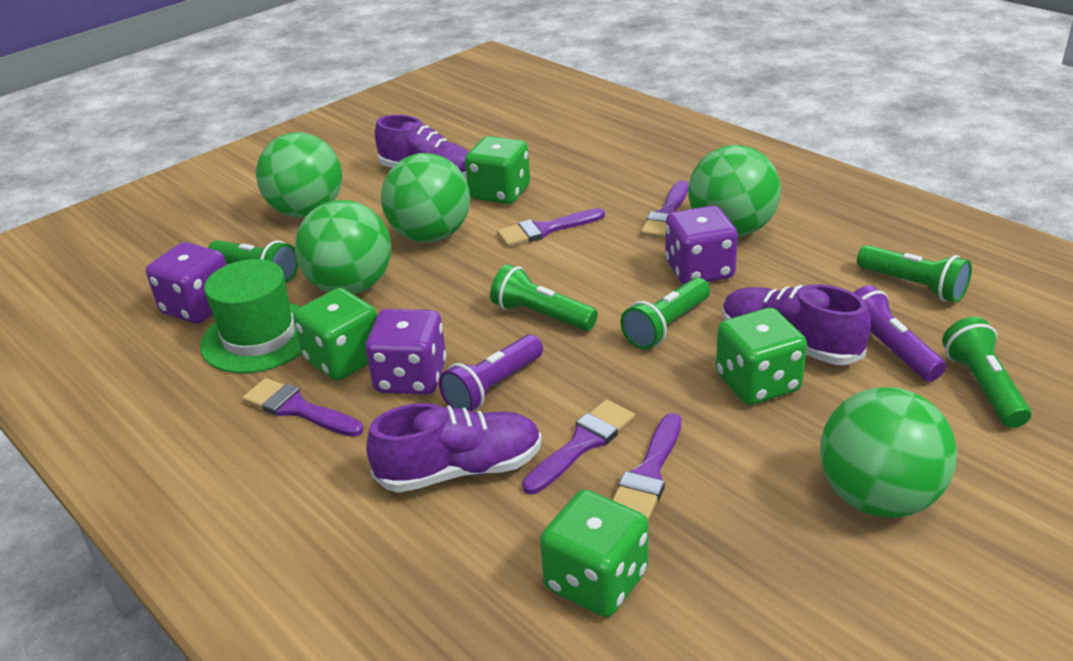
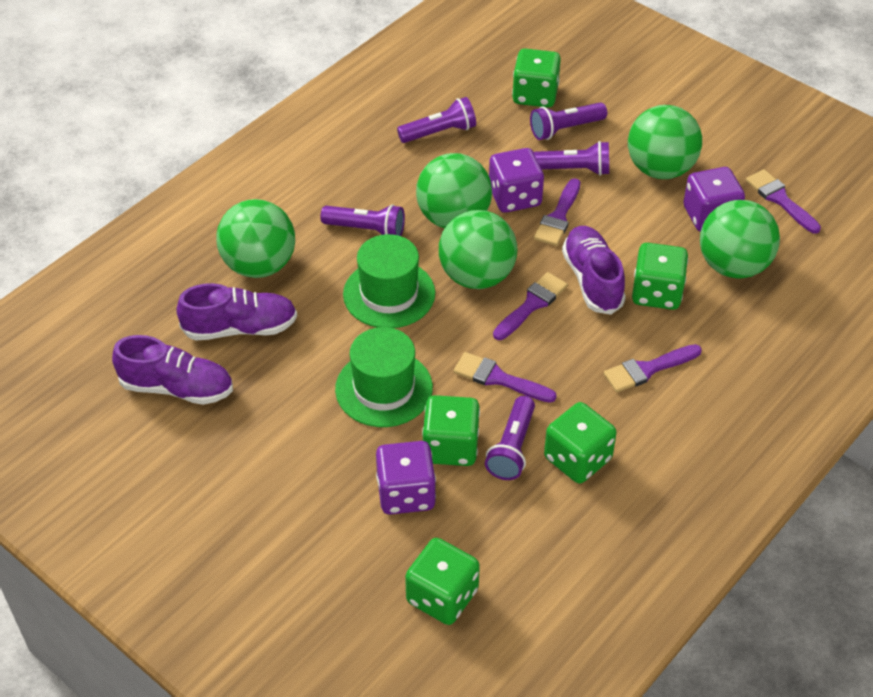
green dice: [293,288,377,381] [465,136,530,204] [540,489,648,617] [716,308,807,405] = 4 -> [405,538,480,625] [422,395,480,466] [512,48,561,108] [544,402,617,484] [632,243,688,310] = 5
green flashlight: [208,240,298,283] [490,264,598,331] [621,277,710,349] [857,245,972,303] [942,317,1031,428] = 5 -> none = 0
green hat: [200,259,302,373] = 1 -> [335,327,433,427] [343,234,435,328] = 2
purple flashlight: [439,334,543,411] [853,285,946,382] = 2 -> [320,204,405,236] [397,97,476,143] [485,396,535,480] [530,102,607,140] [533,141,609,176] = 5

